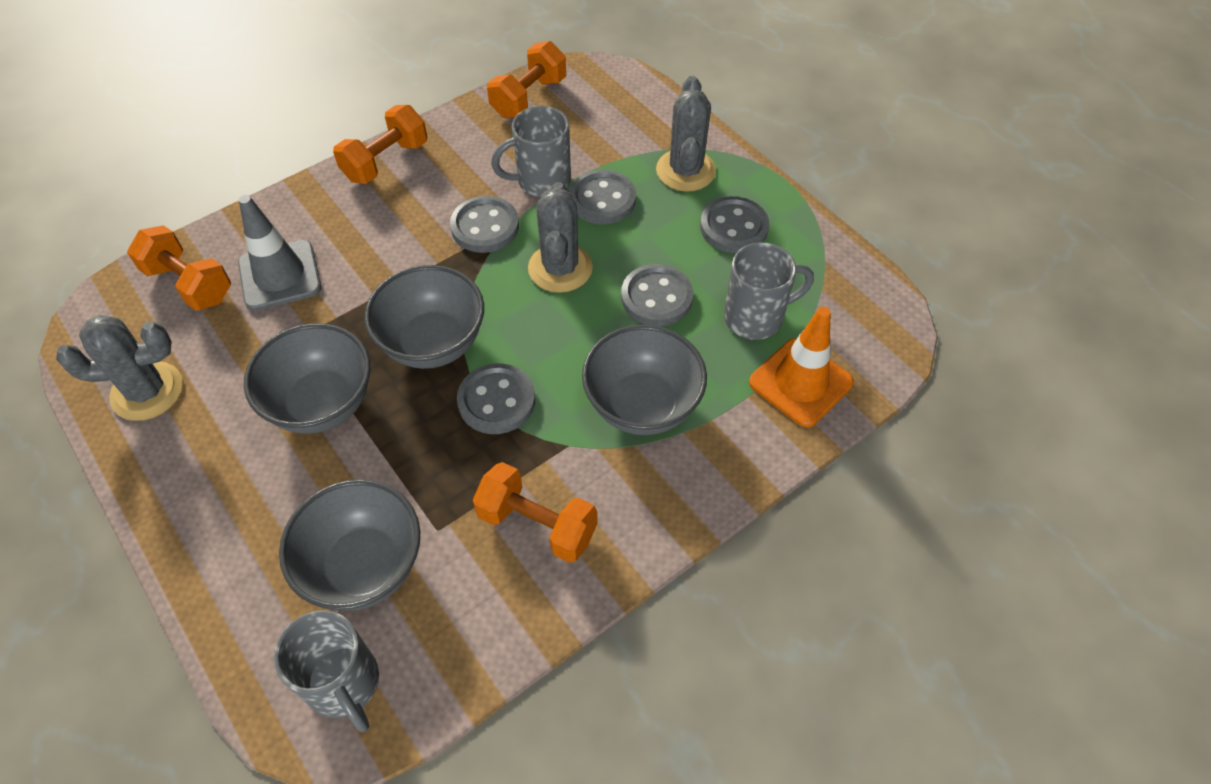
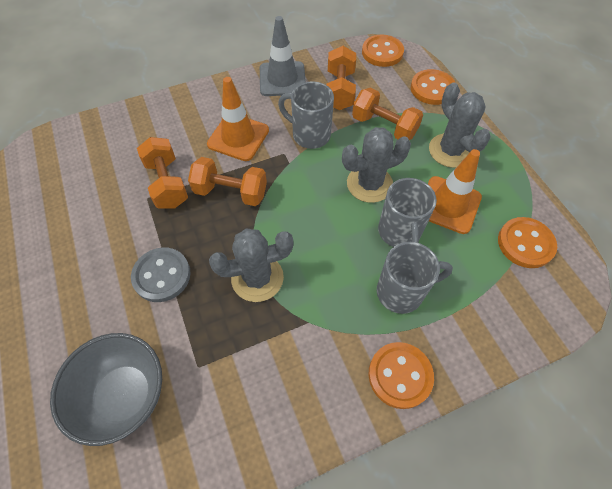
grey bowl: [244,323,371,434] [279,479,420,611] [364,265,484,369] [582,325,707,435] = 4 -> [50,333,162,446] = 1
grey button: [450,196,519,253] [457,363,535,434] [569,170,636,225] [621,264,693,326] [700,196,769,253] = 5 -> [131,247,191,302] = 1
orange button: none = 0 -> [362,35,404,67] [368,342,434,409] [411,69,456,105] [498,217,557,268] = 4
orange traffic cone: [749,307,854,428] = 1 -> [207,77,269,161] [428,149,482,234] = 2

